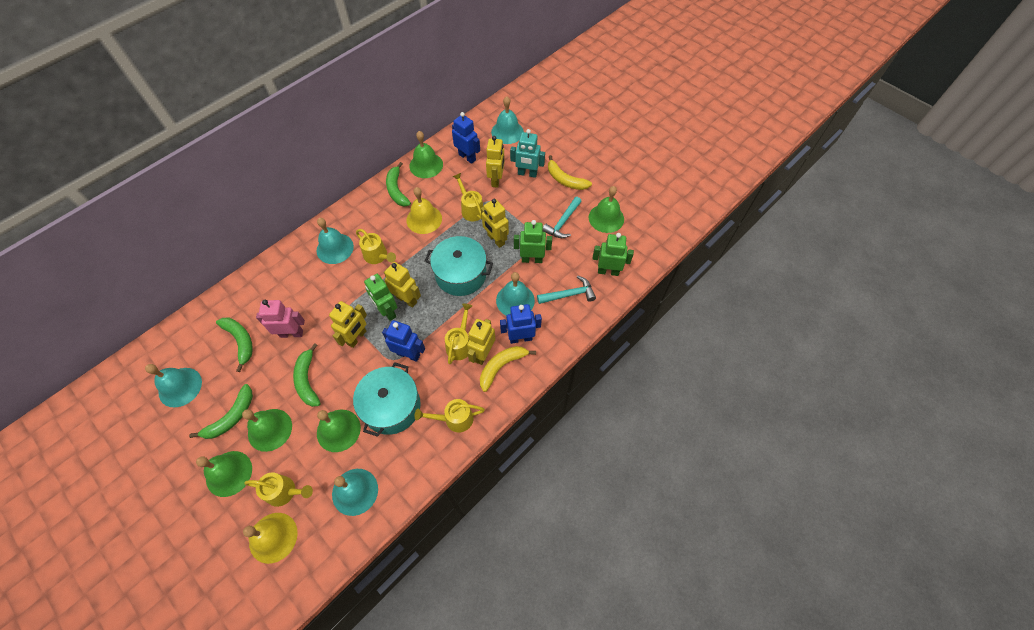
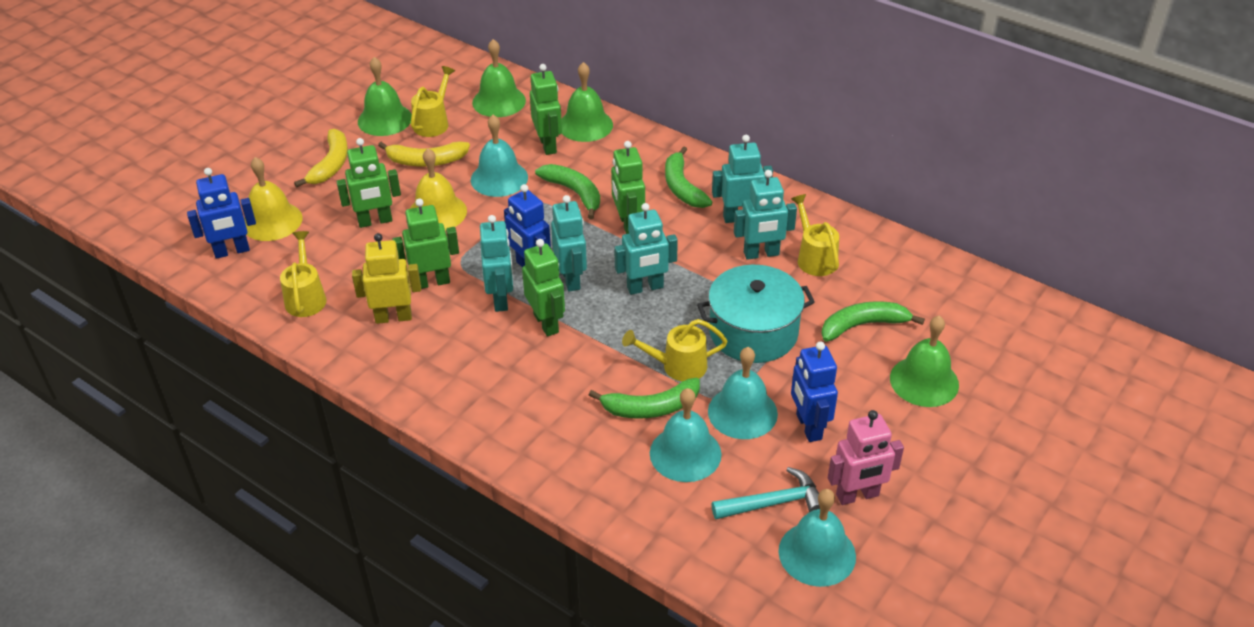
green bell: [196,451,252,497] [242,409,292,452] [317,410,361,452] [409,131,443,178] [589,186,624,233] = 5 -> [358,57,412,136] [472,39,526,117] [561,62,613,142] [890,315,959,407] = 4
green robot: [364,274,397,321] [514,220,552,263] [592,233,634,276] = 3 -> [336,138,401,228] [392,198,459,289] [522,239,565,336] [530,64,562,155] [611,141,645,234] = 5
turquoise bell: [145,364,202,407] [317,218,354,264] [332,469,378,516] [491,96,524,144] [496,272,535,316] = 5 -> [471,115,528,197] [650,388,722,482] [708,347,778,439] [778,489,856,587] = 4
turquoise hammer: [537,275,596,304] [543,197,582,238] = 2 -> [712,467,820,519] = 1
turquoise pot: [353,362,421,437] [425,236,493,296] = 2 -> [697,265,815,363] = 1
turquoise robot: [510,129,545,178] = 1 -> [480,215,513,312] [551,195,587,292] [614,203,678,295] [712,135,773,223] [734,170,797,260] = 5
yellow robot: [329,301,367,348] [384,262,421,308] [467,319,495,365] [481,199,509,248] [486,136,505,188] = 5 -> [352,233,421,324] = 1
yellow watering can: [244,472,313,507] [356,229,396,264] [414,399,485,432] [445,304,472,364] [453,173,483,221] = 5 -> [280,231,327,317] [411,66,455,137] [622,319,728,381] [791,194,839,276] = 4

